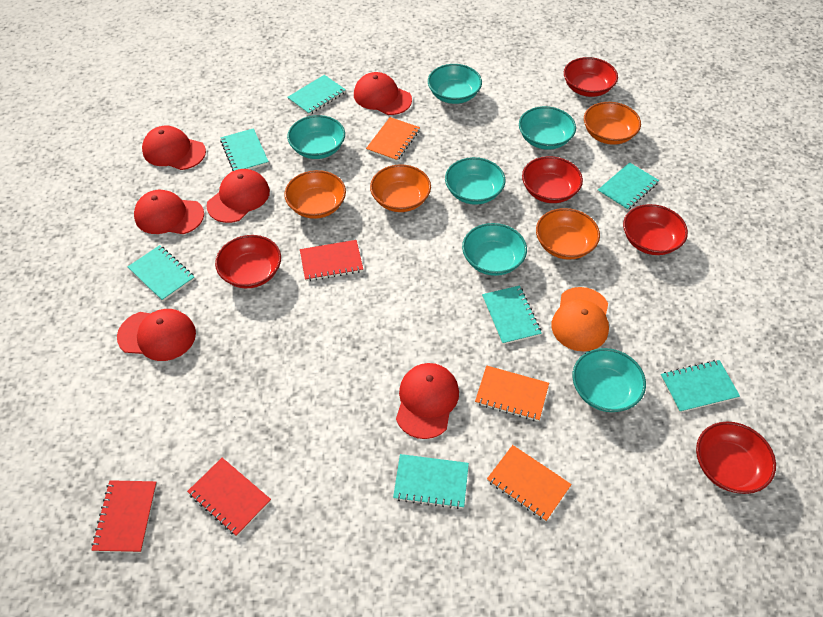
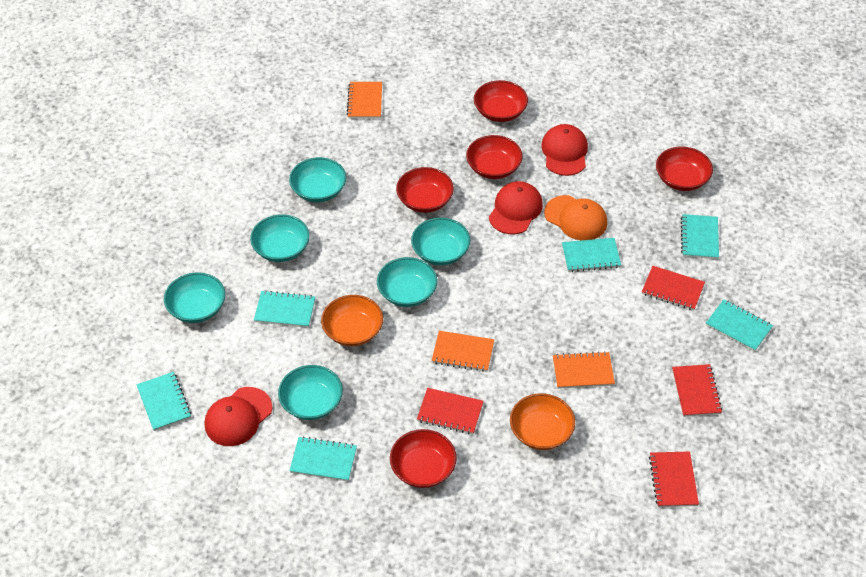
orange bowl: [284,170,346,219] [370,164,431,212] [536,208,600,260] [584,102,641,145] = 4 -> [321,295,383,346] [510,393,575,450] = 2
red cap: [117,309,196,361] [134,190,204,234] [142,126,206,170] [207,169,270,223] [354,72,412,115] [396,363,459,439] = 6 -> [205,387,272,446] [489,181,543,234] [541,124,588,176] = 3
red notebook: [91,480,157,553] [187,458,271,536] [300,240,363,281] = 3 -> [417,388,484,434] [642,266,705,310] [649,451,699,507] [672,364,722,417] = 4
turquoise notebook: [128,245,195,301] [220,128,269,171] [287,75,346,115] [393,454,469,509] [482,285,542,345] [598,162,659,211] [660,360,740,413] = 7 -> [136,372,191,431] [254,290,315,328] [289,436,357,481] [562,238,621,272] [681,214,719,259] [706,300,773,352] = 6

